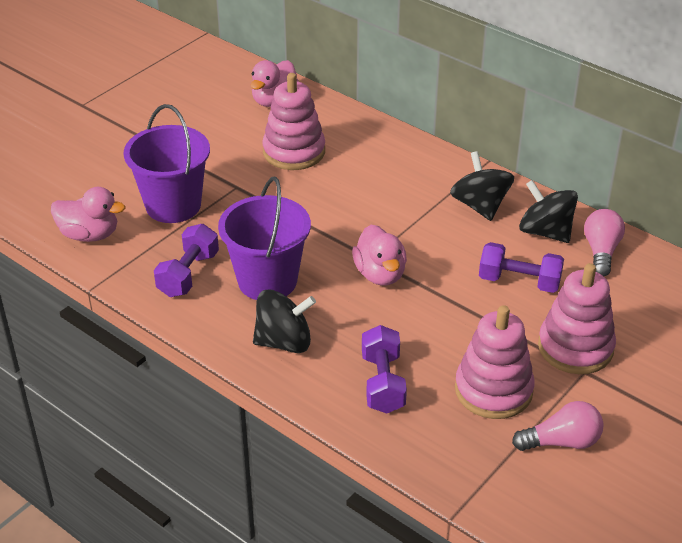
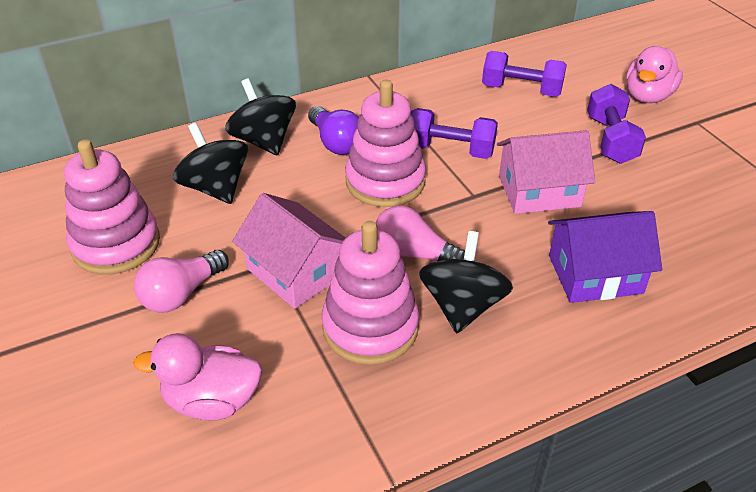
pink duck: [51,187,125,242] [250,60,299,107] [352,225,407,286] = 3 -> [133,333,262,420] [626,46,683,103] = 2
pink house: none = 0 -> [232,193,345,309] [497,130,595,214] = 2
purple bucket: [124,104,210,223] [218,177,311,300] = 2 -> none = 0
purple house: none = 0 -> [548,211,662,303] = 1
purple light bulb: none = 0 -> [308,106,359,155] = 1

